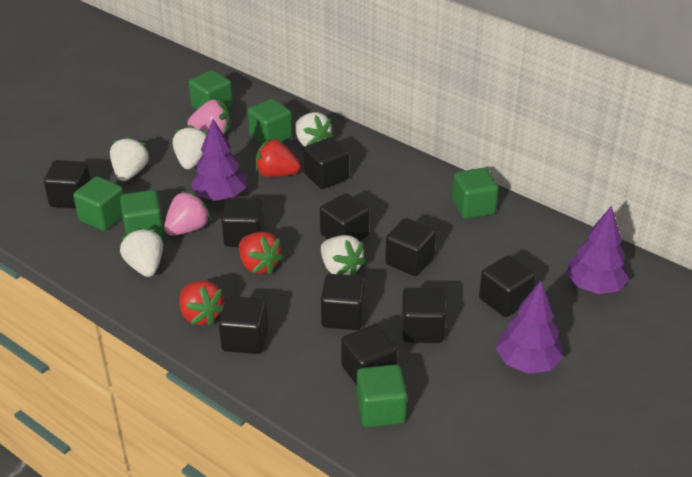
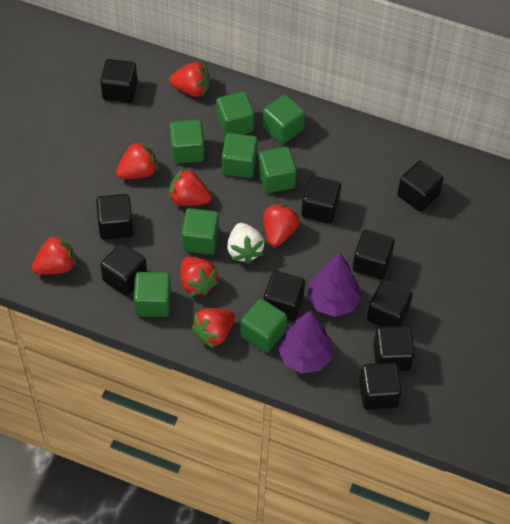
green cube: [73,176,124,231] [120,190,164,238] [189,70,233,109] [248,99,292,144] [357,364,407,427] [452,168,499,219] = 6 -> [134,272,171,317] [169,119,204,164] [181,208,219,255] [216,92,255,137] [222,133,258,178] [241,298,287,353] [258,147,297,193] [262,94,305,144] = 8
pink strawberry: [164,191,211,236] [188,99,231,134] = 2 -> none = 0
purple tree: [191,119,246,201] [496,281,564,374] [566,205,629,294] = 3 -> [278,310,333,373] [307,253,361,317] = 2
red strawberry: [179,281,224,326] [239,232,284,274] [255,138,301,177] = 3 -> [32,234,76,275] [116,141,158,179] [169,62,210,97] [169,168,212,206] [180,257,219,296] [191,308,235,348] [263,204,299,247] = 7
white strawberry: [110,136,149,181] [120,228,163,277] [173,125,207,169] [295,112,334,147] [321,235,366,276] = 5 -> [227,223,264,264] = 1

